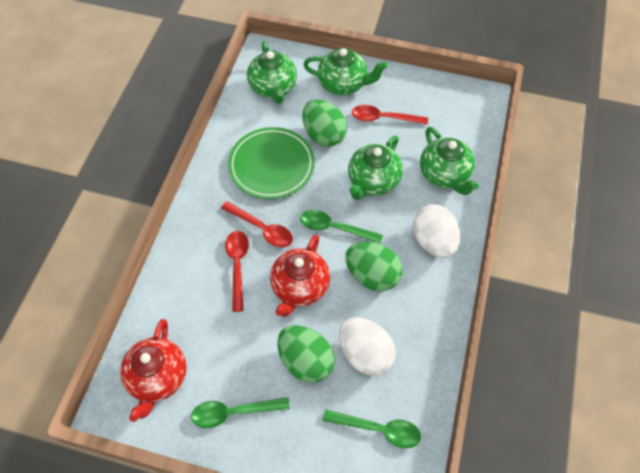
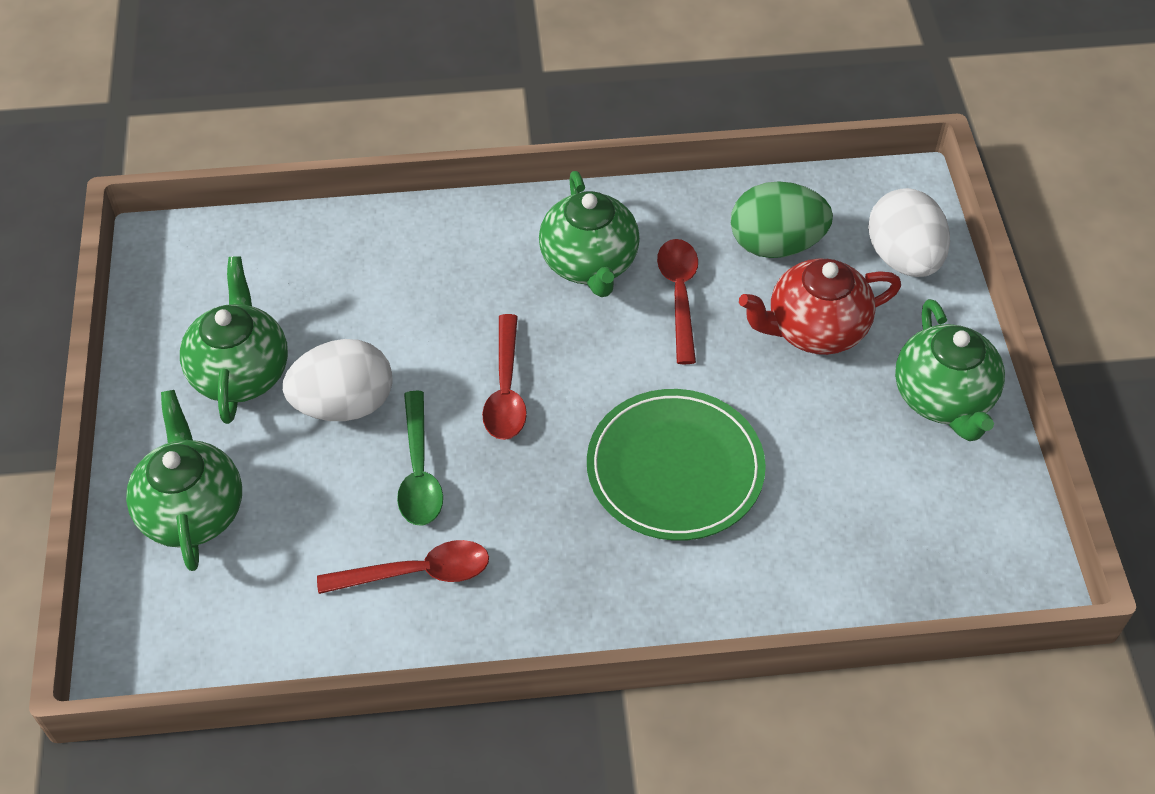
green egg: [277,325,335,383] [302,100,347,147] [345,242,403,291] = 3 -> [731,181,833,258] = 1
green spoon: [191,397,290,428] [300,210,383,244] [323,409,421,448] = 3 -> [397,391,443,526] = 1
red teapot: [120,319,187,422] [270,235,330,317] = 2 -> [739,258,901,355] = 1

